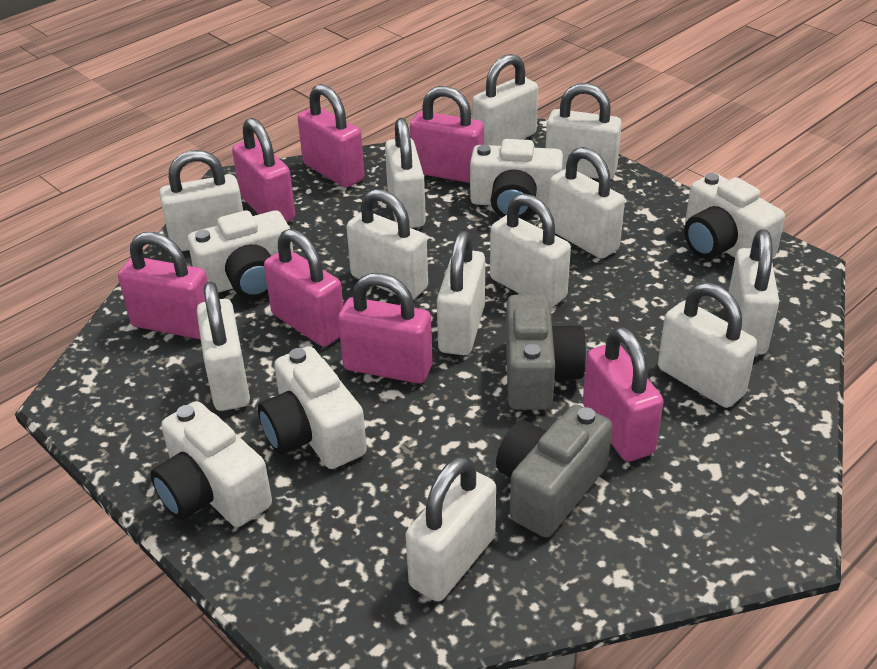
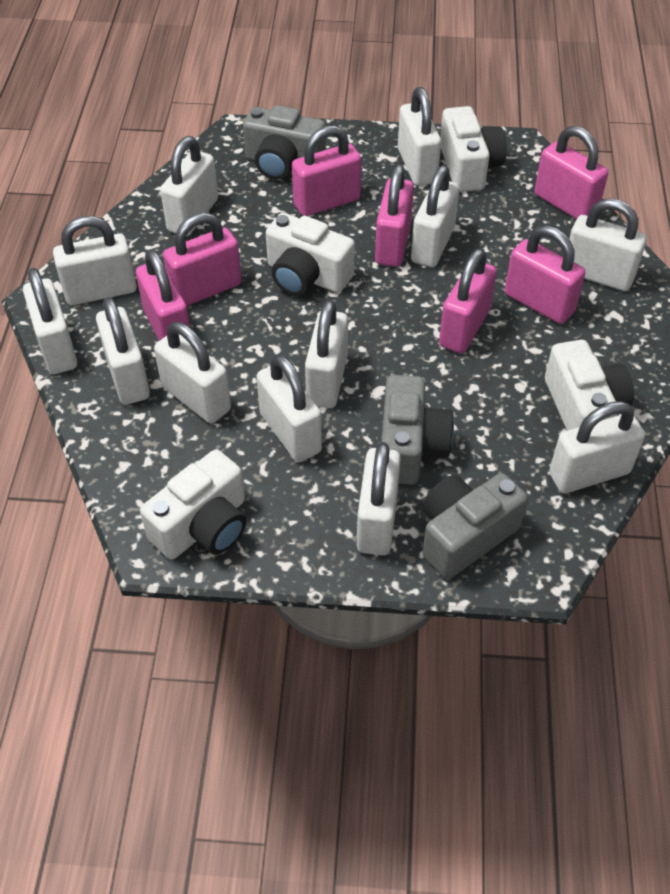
grey camera: [496,404,612,537] [506,295,587,410] = 2 -> [243,105,326,180] [381,375,454,485] [423,473,528,579] = 3
white camera: [150,401,272,527] [187,210,293,299] [258,346,367,469] [470,139,563,219] [684,173,785,259] = 5 -> [140,449,246,559] [266,213,355,296] [440,106,507,192] [545,340,634,431] = 4

